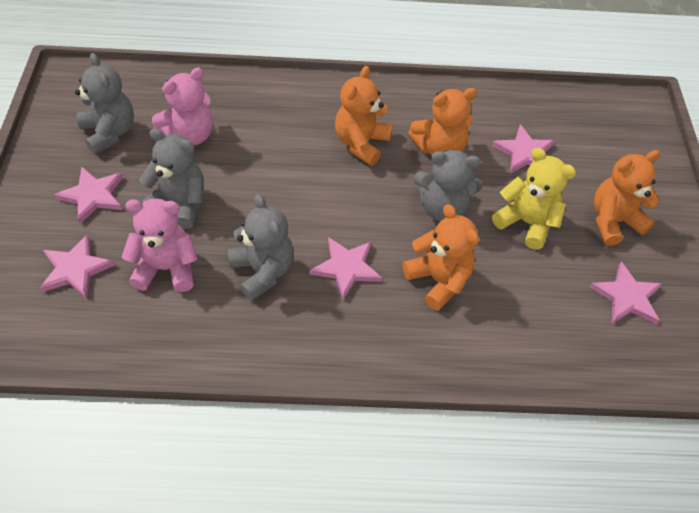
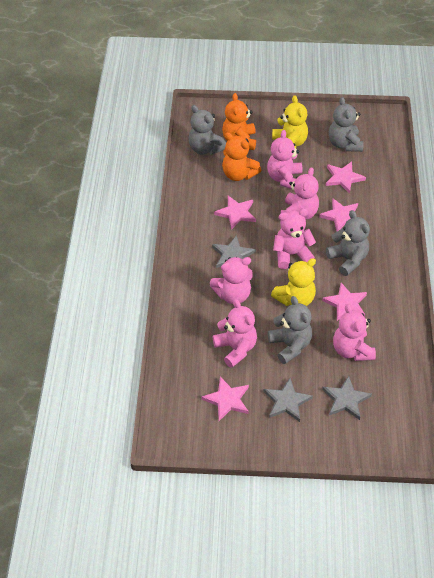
grey star: none = 0 -> [212,235,256,268] [263,378,313,422] [322,376,372,420] = 3
orange teddy bear: [335,66,393,166] [403,204,479,311] [408,88,477,155] [594,150,660,246] = 4 -> [222,93,256,150] [222,132,261,181] = 2
pink teddy bear: [121,198,198,292] [152,68,213,146] = 2 -> [210,257,253,304] [213,299,257,368] [267,130,303,189] [273,209,316,269] [281,167,319,220] [333,304,376,361] = 6
yellow teddy bear: [492,148,576,250] = 1 -> [271,258,316,306] [272,95,308,148] = 2

